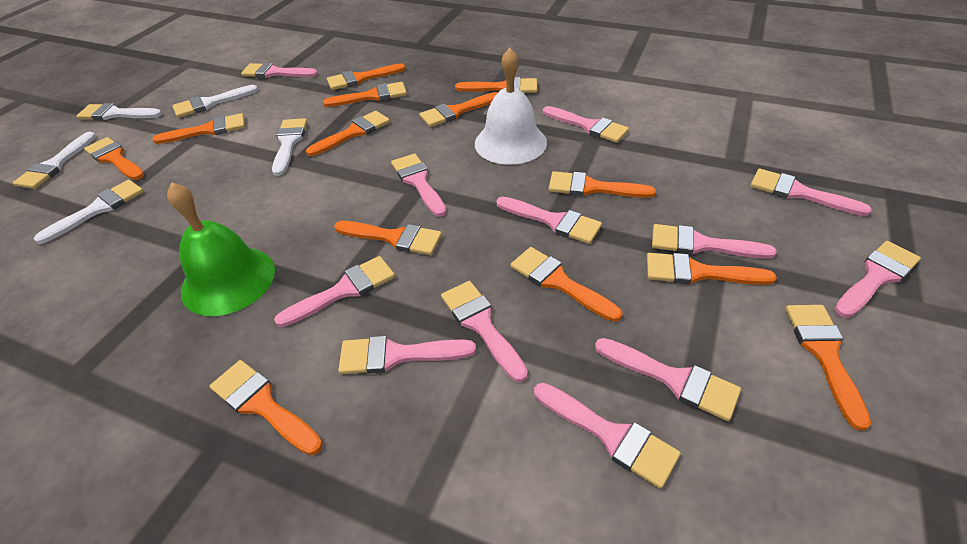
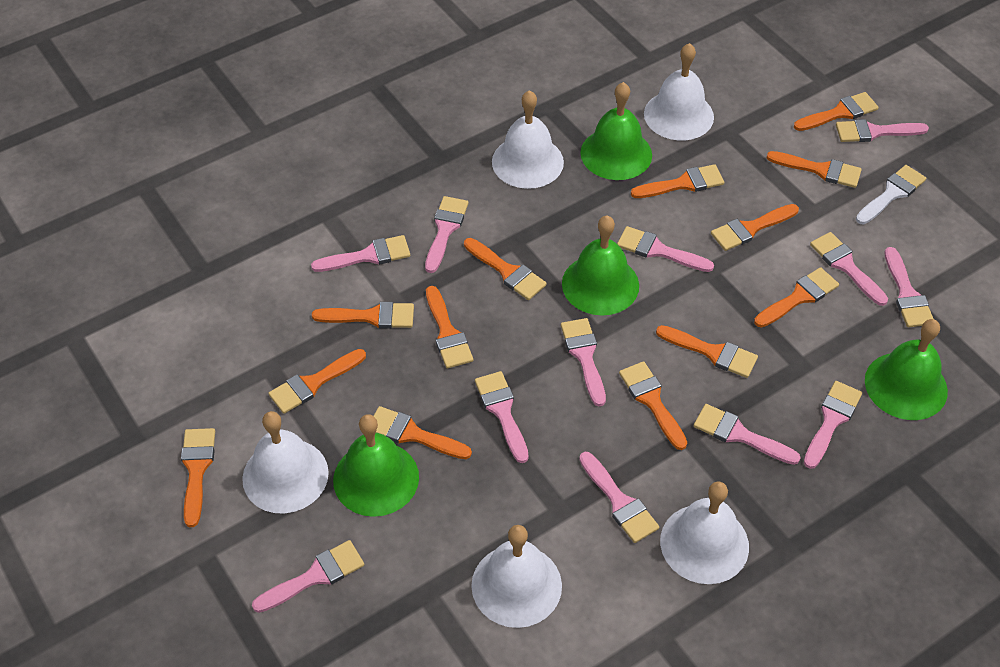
green bell: [167,182,275,316] = 1 -> [333,414,419,517] [562,216,639,316] [580,82,652,180] [865,319,948,420] = 4
white bell: [475,48,547,165] = 1 -> [242,411,329,514] [471,525,562,628] [492,90,564,189] [644,43,714,140] [660,482,749,584] = 5
white brush: [13,132,96,189] [34,180,144,244] [77,103,162,120] [172,85,258,118] [272,118,307,176] = 5 -> [856,165,926,224] = 1

